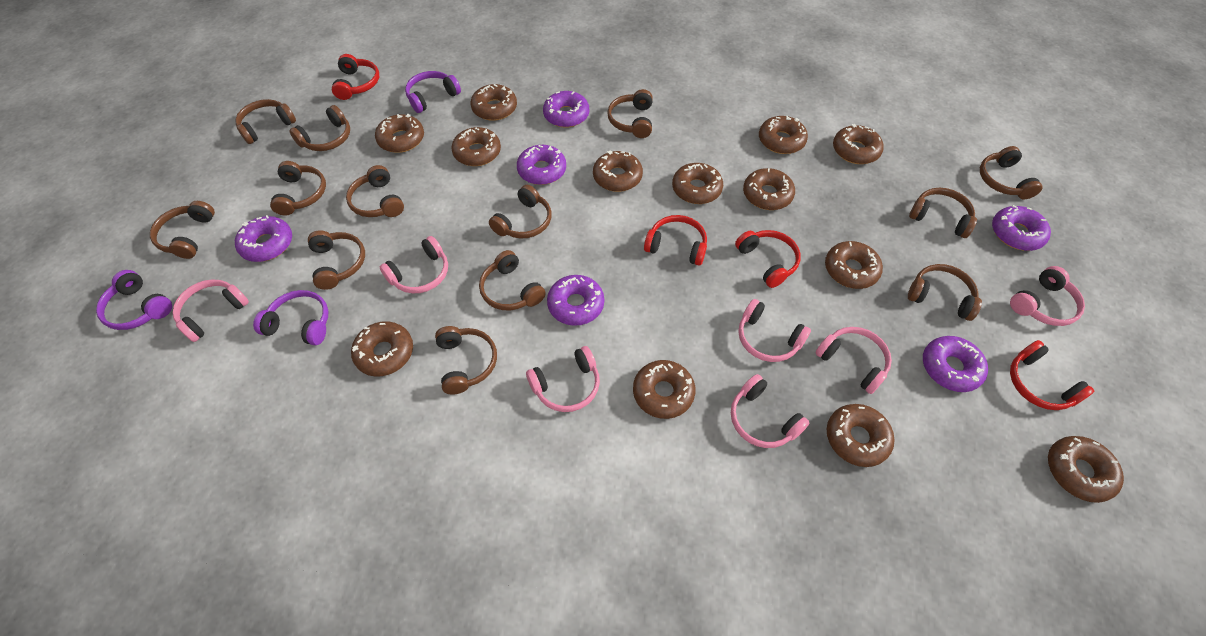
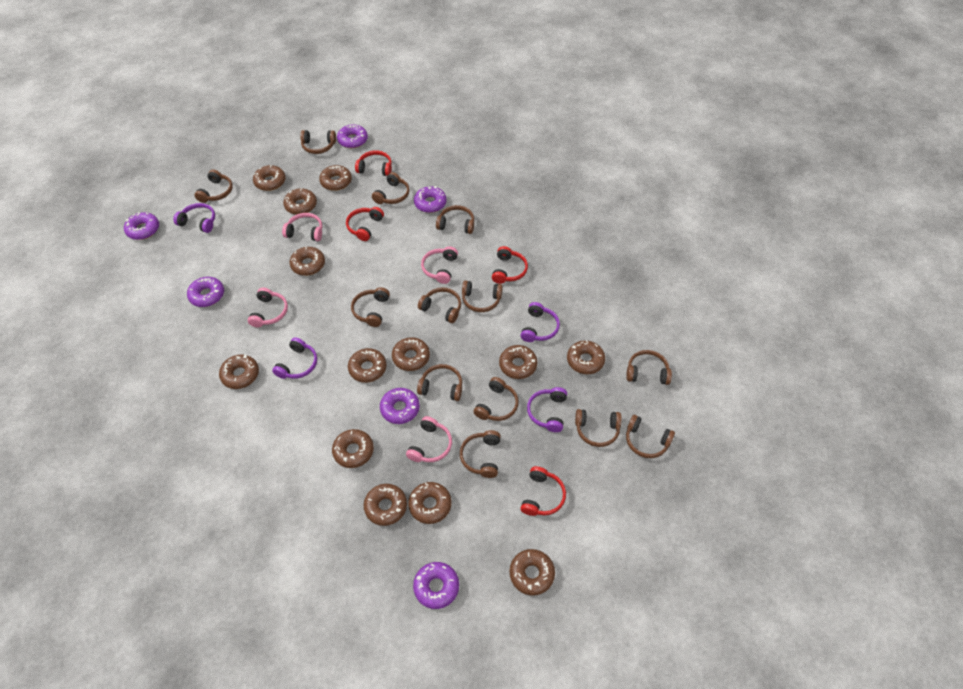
pink headphones: [173,279,249,342] [380,236,448,293] [526,346,600,412] [731,374,809,448] [738,299,811,362] [816,327,892,394] [1010,266,1085,326] = 7 -> [248,288,288,327] [282,213,322,241] [406,416,452,462] [421,246,458,284] = 4
purple headphones: [96,270,172,330] [253,290,329,345] [405,71,461,113] = 3 -> [173,203,215,233] [272,337,317,379] [521,302,560,342] [527,387,567,432] = 4

